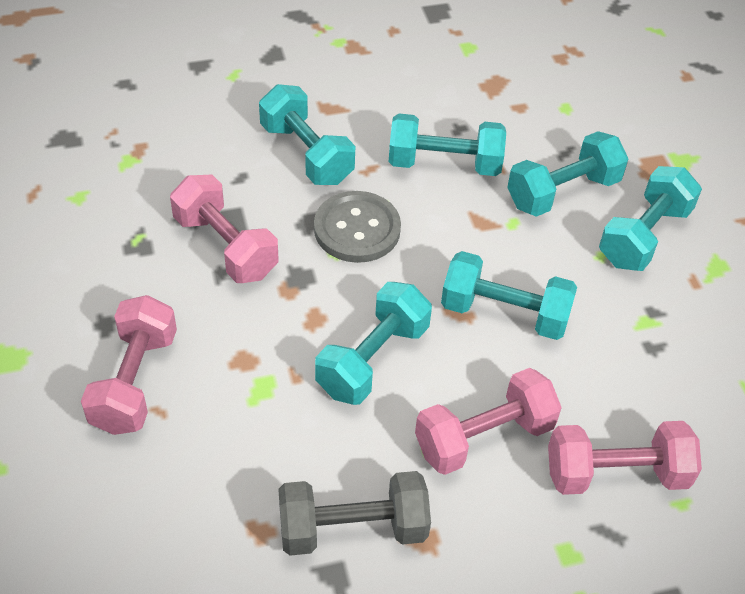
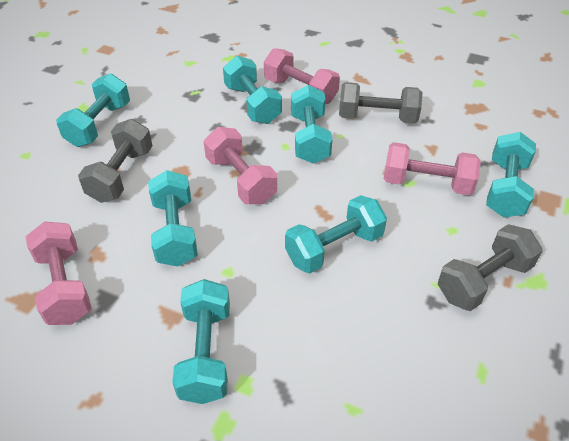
grey button: [314,191,401,263] = 1 -> none = 0
grey dumbbell: [278,471,431,556] = 1 -> [78,119,153,203] [339,82,423,124] [438,224,543,311] = 3
turquoise dumbbell: [259,84,355,185] [315,282,432,405] [389,113,506,176] [441,251,577,340] [507,131,628,217] [599,166,702,271] = 6 -> [56,73,130,147] [148,170,198,266] [172,279,230,404] [223,56,282,124] [285,195,387,273] [291,85,333,164] [486,132,536,218] = 7

